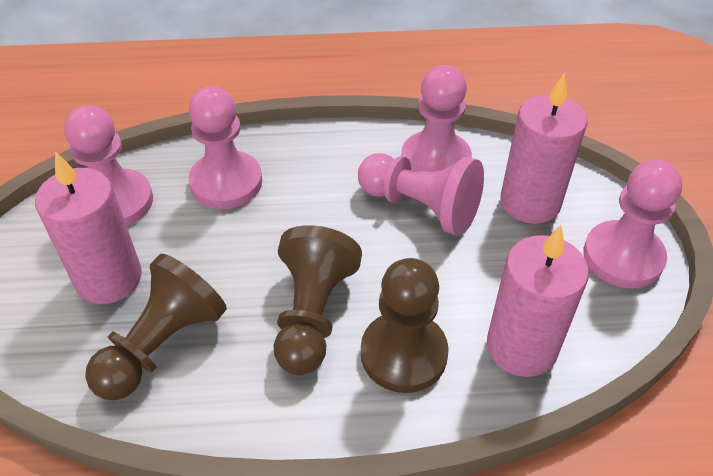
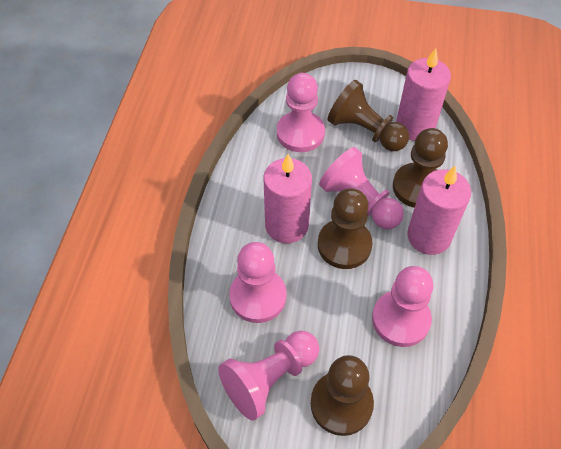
brown pawn: [85,254,227,400] [274,225,362,375] [361,258,449,393] = 3 -> [310,355,374,436] [318,188,373,269] [328,80,409,151] [393,128,448,208] = 4

